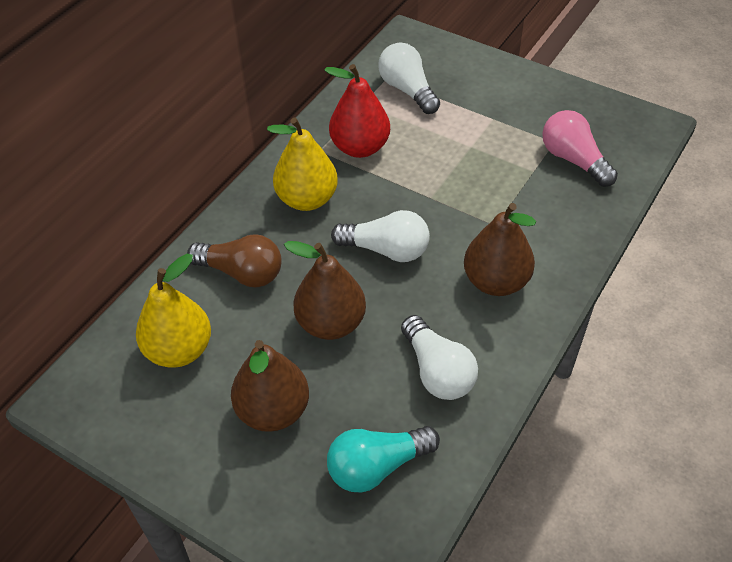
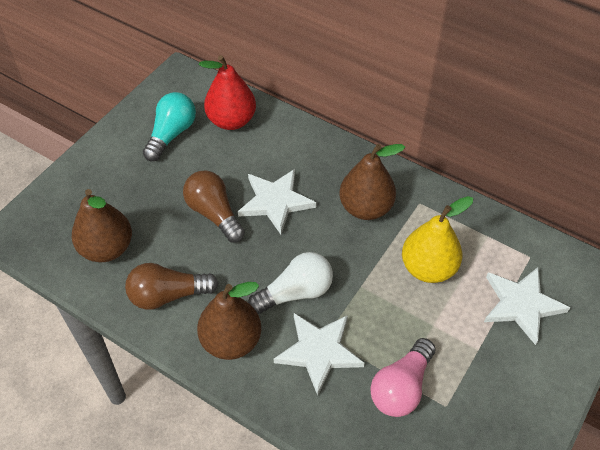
brown light bulb: [187,234,282,287] = 1 -> [125,263,219,310] [183,171,245,243] = 2
white light bulb: [331,210,430,262] [378,43,440,114] [401,315,478,400] = 3 -> [248,252,333,314] = 1
white star: none = 0 -> [238,169,316,234] [274,313,364,396] [484,267,570,345] = 3
yellow pear: [136,254,211,368] [267,118,338,211] = 2 -> [402,196,473,283] = 1

